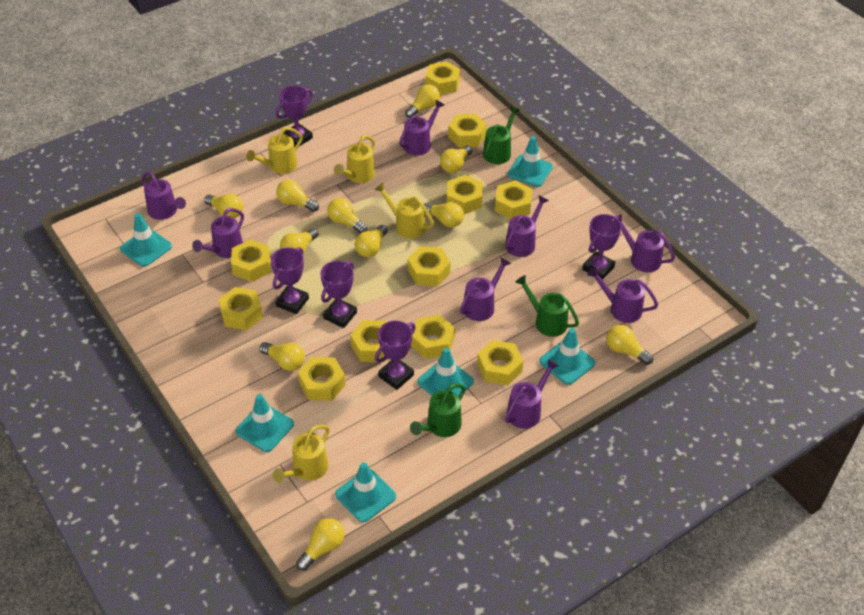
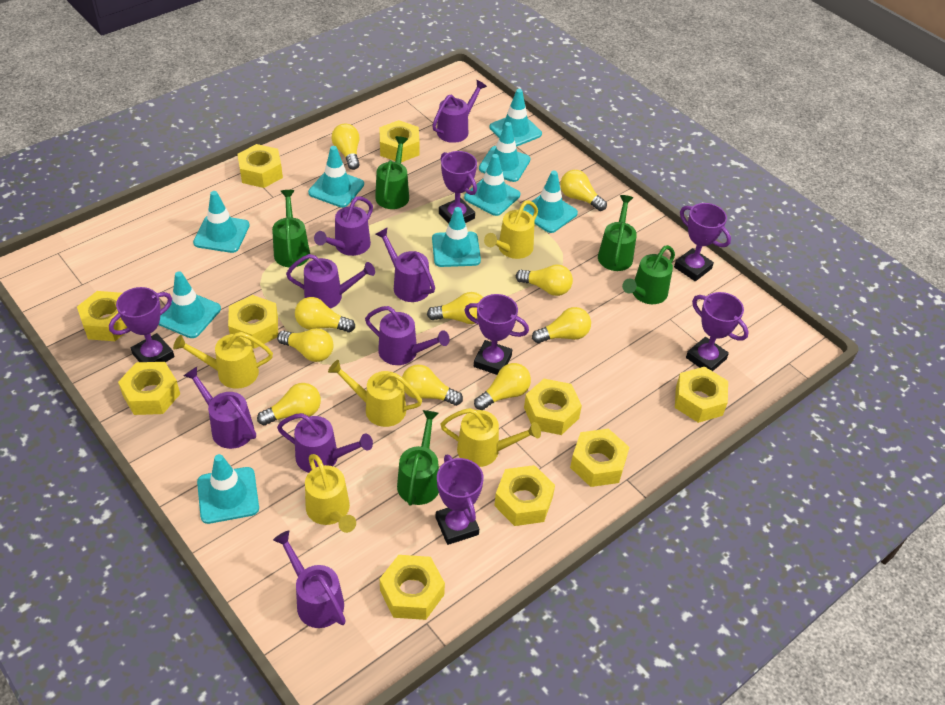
green watering can: [410,384,466,437] [483,106,520,164] [515,275,579,337] = 3 -> [272,190,310,267] [375,136,409,209] [397,410,439,506] [598,195,637,271] [622,245,675,304] = 5
purple trophy: [271,247,309,314] [276,86,313,146] [320,261,357,328] [375,321,416,390] [582,214,622,280] = 5 -> [109,287,175,362] [436,455,484,545] [439,151,477,223] [464,294,529,375] [674,203,731,281] [686,292,749,371] = 6
turquoise traffic cone: [120,213,172,267] [235,394,294,452] [335,462,396,522] [417,348,474,397] [507,136,553,187] [539,328,595,385] = 6 -> [159,271,221,338] [193,191,250,253] [197,454,259,524] [308,146,364,208] [432,207,481,267] [464,154,520,216] [479,122,531,182] [489,89,542,147] [523,171,578,233] = 9
yellow light bulb: [204,194,243,218] [260,342,305,371] [276,180,319,212] [280,228,319,254] [296,518,344,571] [327,198,367,233] [355,225,388,257] [405,84,440,118] [424,202,464,228] [440,145,472,173] [607,325,653,365] = 11 -> [257,383,321,425] [277,328,334,362] [295,297,355,332] [331,124,360,170] [402,364,463,406] [427,292,483,324] [474,363,531,410] [516,264,573,296] [532,307,591,343] [560,170,607,211] = 10
yellow nut: [218,287,263,330] [231,240,271,282] [298,357,346,401] [350,320,387,363] [408,246,450,286] [411,315,455,359] [425,61,460,95] [447,175,482,214] [448,114,487,148] [477,340,523,386] [495,180,532,219] = 11 -> [77,291,127,341] [118,362,180,415] [228,295,278,349] [237,144,283,188] [379,120,420,162] [380,555,445,620] [494,465,555,526] [524,379,582,435] [570,429,629,487] [675,367,728,423] = 10
yellow watering can: [246,127,303,174] [272,425,330,483] [334,135,375,183] [375,182,434,238] = 4 -> [173,332,273,389] [305,454,356,533] [328,360,422,427] [440,408,541,467] [484,200,538,259] = 5

